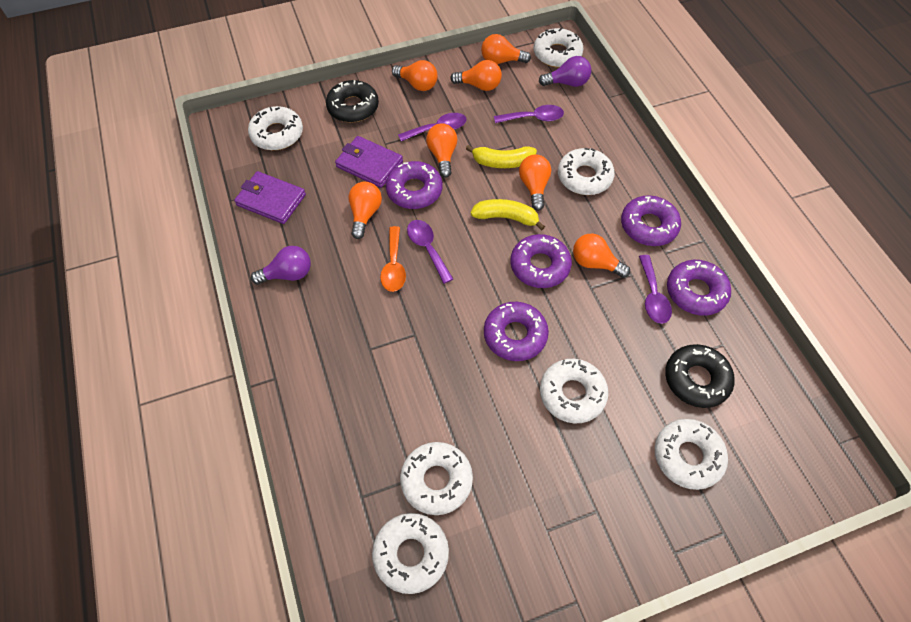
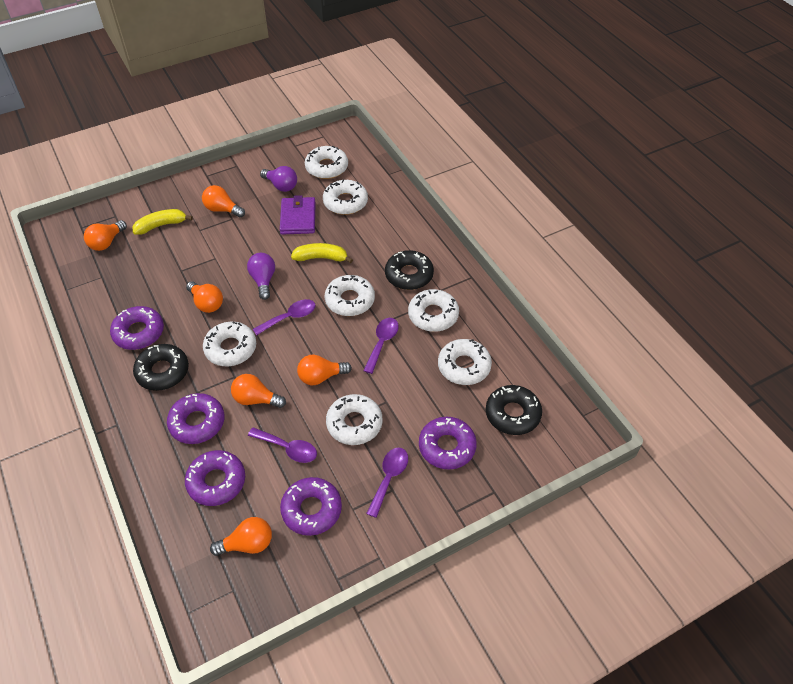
black donut: [326,80,379,122] [665,344,735,408] = 2 -> [133,344,189,391] [385,250,434,290] [486,385,542,435] = 3
orange light bulb: [348,182,382,239] [392,60,438,91] [426,123,457,178] [450,60,502,91] [481,34,531,64] [519,154,551,211] [573,234,630,278] = 7 -> [84,220,127,251] [186,281,223,313] [202,185,245,218] [210,517,272,556] [231,374,286,408] [297,354,352,385] = 6
orange spoon: [380,226,406,292] = 1 -> none = 0
purple wallet: [234,171,306,224] [335,136,403,188] = 2 -> [280,195,316,235] = 1

